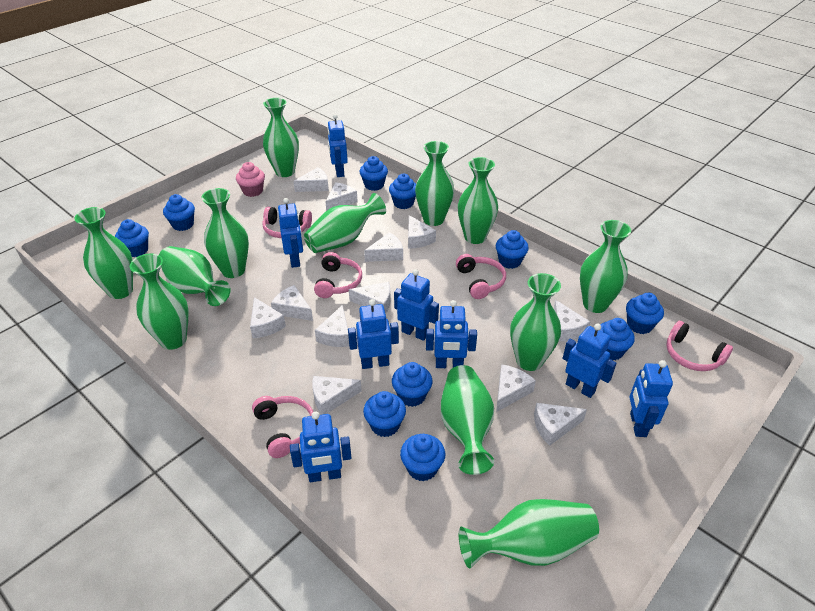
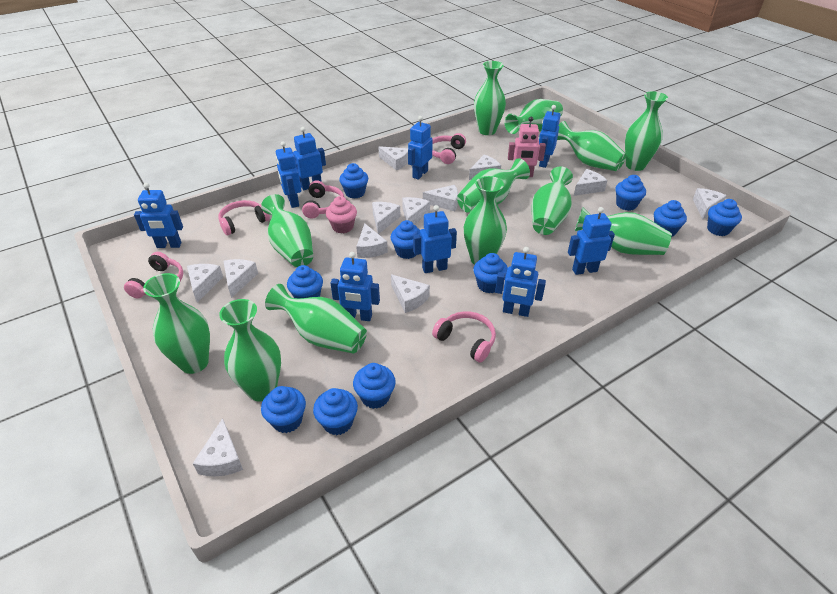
blue robot: [278,198,303,268] [290,411,352,482] [327,114,348,177] [348,299,399,369] [394,269,439,341] [426,300,477,368] [563,323,617,398] [629,360,673,437] = 8 -> [134,183,183,248] [276,141,301,208] [293,127,326,190] [330,252,380,321] [408,116,433,180] [413,205,457,273] [495,247,546,317] [539,105,561,168] [568,207,615,275] = 9
pink robot: none = 0 -> [508,117,546,177] = 1

